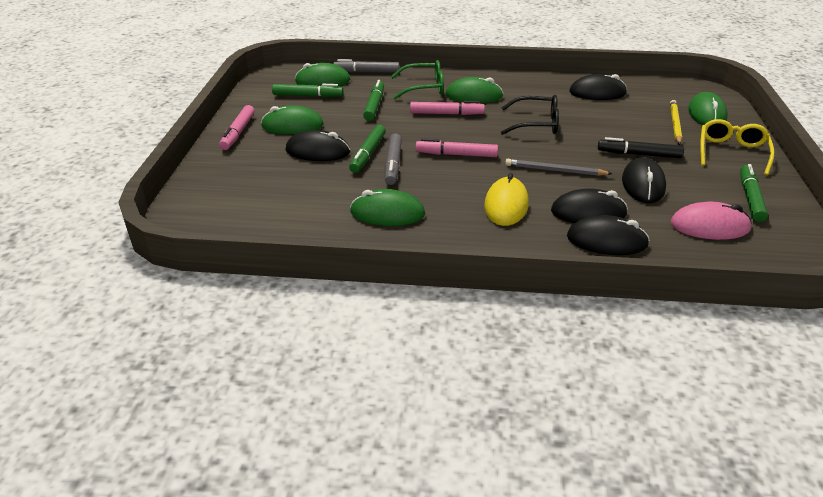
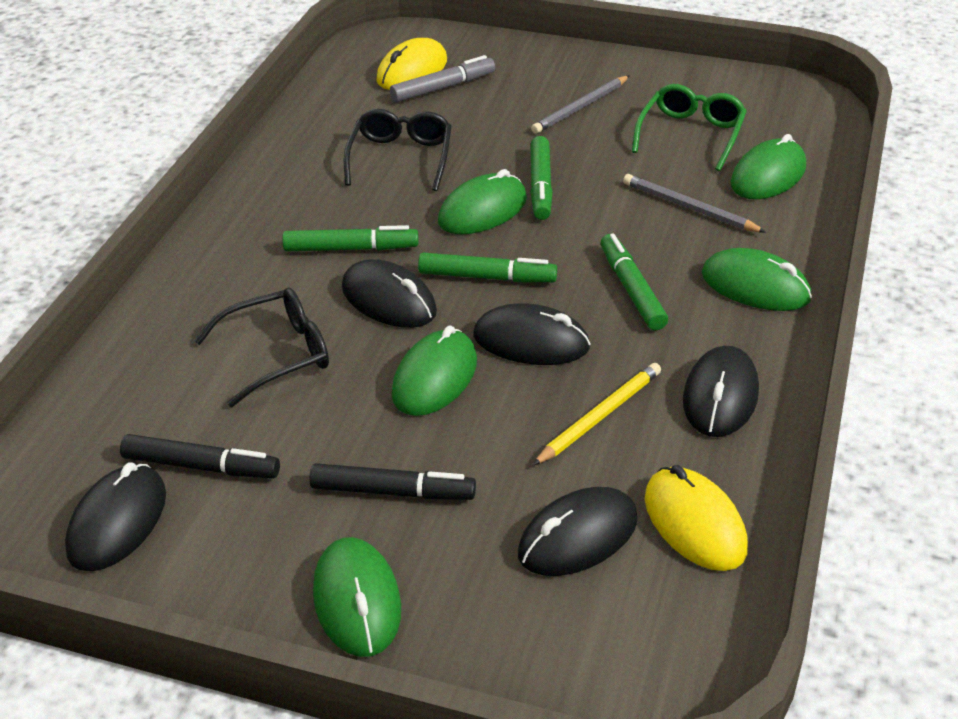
black glasses: [501,95,559,135] = 1 -> [195,288,329,407] [343,109,452,191] = 2
black marker: [598,137,684,158] = 1 -> [120,434,280,479] [309,463,476,500] = 2
grey marker: [333,59,399,73] [385,133,402,185] = 2 -> [390,55,495,102] = 1
grey pencil: [505,159,612,176] = 1 -> [531,76,629,134] [623,174,766,233] = 2
pink marker: [219,105,255,150] [410,101,485,115] [415,138,498,157] = 3 -> none = 0
pink mouse: [671,202,752,240] = 1 -> none = 0
yellow glasses: [700,119,775,175] = 1 -> none = 0
yellow mouse: [484,173,529,226] = 1 -> [376,38,447,90] [645,465,748,571] = 2

